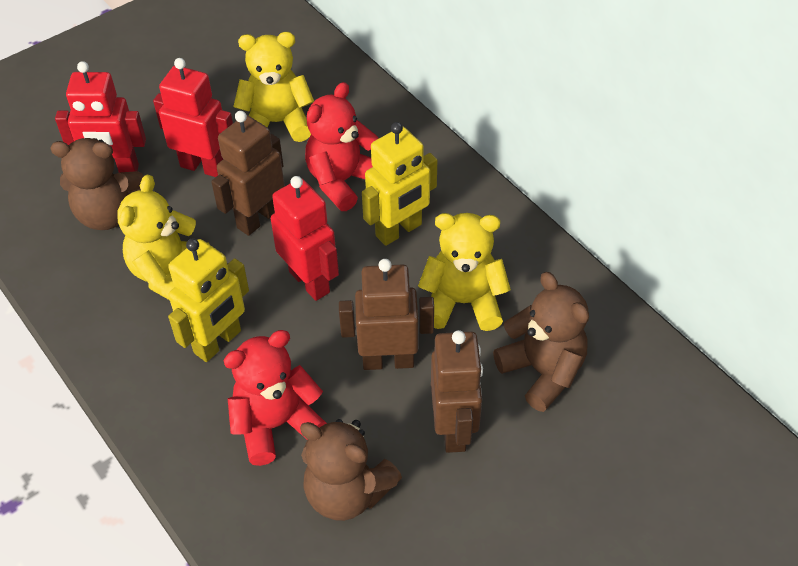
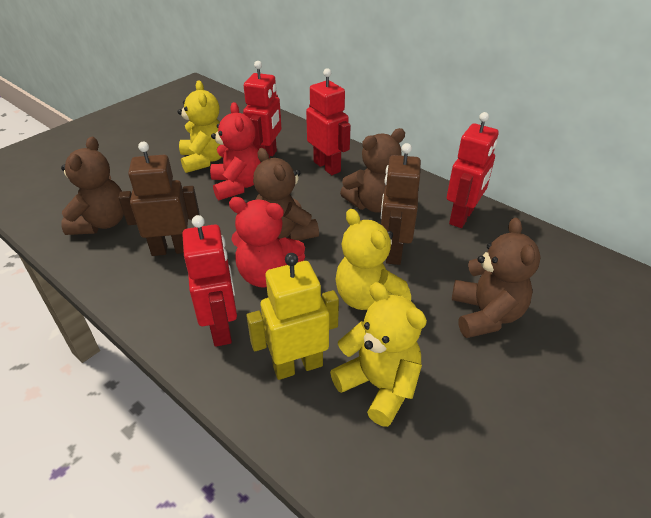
brown robot: [211,111,285,236] [339,259,434,370] [431,330,483,453] = 3 -> [119,142,199,256] [380,143,421,265] = 2
brown teddy bear: [50,138,144,230] [300,419,402,521] [493,272,589,412] = 3 -> [61,137,124,235] [253,148,319,241] [340,128,405,213] [452,218,541,338] = 4
red robot: [55,61,146,173] [153,58,233,177] [271,176,339,301] = 3 -> [182,215,237,347] [243,61,281,158] [306,68,351,175] [447,112,499,228] = 4
yellow robot: [168,239,249,362] [362,122,437,246] = 2 -> [246,253,339,380] = 1

